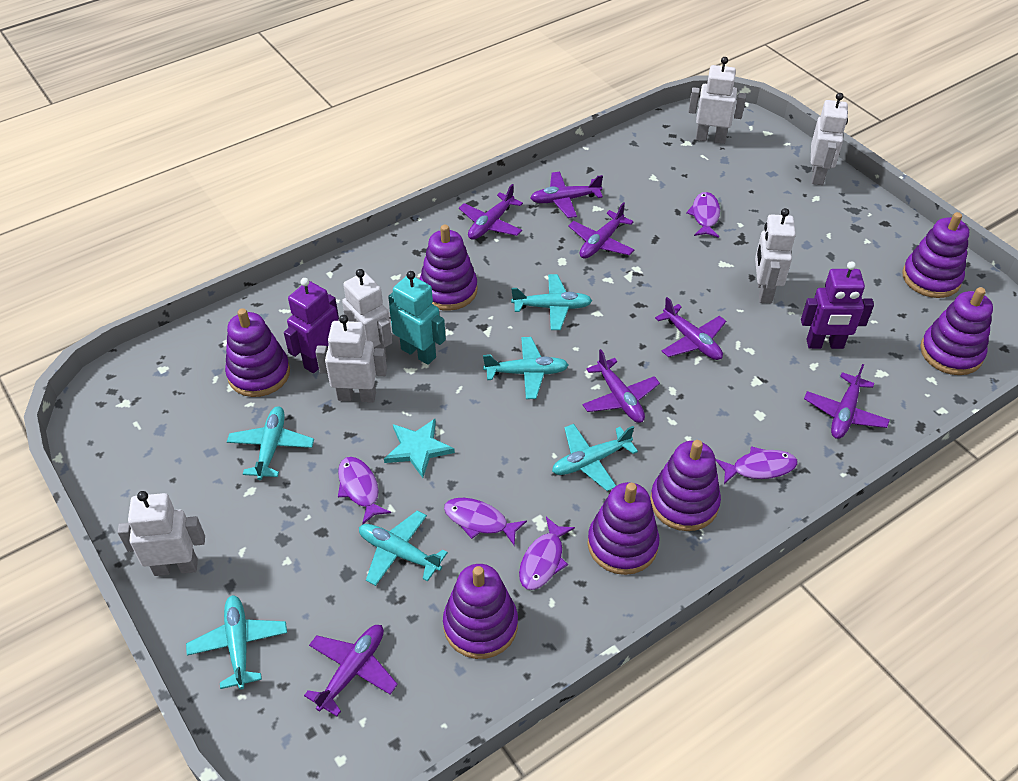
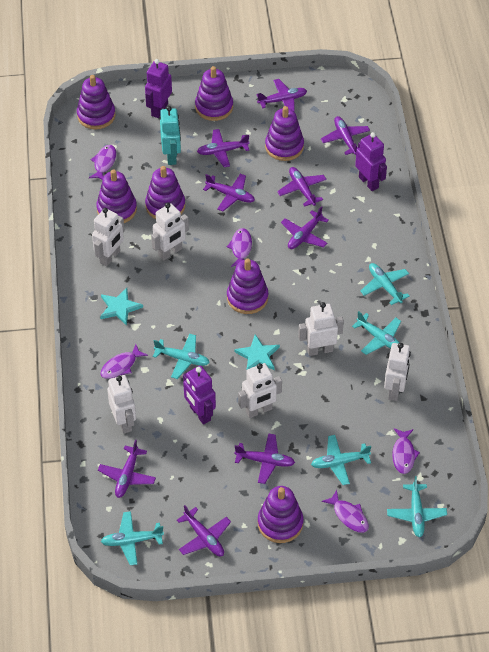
purple plane: [304,625,398,716] [459,184,523,240] [531,172,603,218] [568,202,635,259] [583,349,660,423] [655,297,726,360] [804,364,890,439] = 7 -> [98,439,156,498] [177,505,231,556] [197,129,249,167] [203,174,255,211] [234,433,295,484] [256,79,307,112] [277,167,327,207] [281,206,329,249] [321,116,370,155] = 9
purple robot: [284,278,339,373] [801,261,874,349] = 2 -> [145,59,172,118] [183,366,216,424] [355,132,387,191] = 3
turquoise star: [384,419,455,478] = 1 -> [100,288,143,326] [235,334,280,371] = 2

